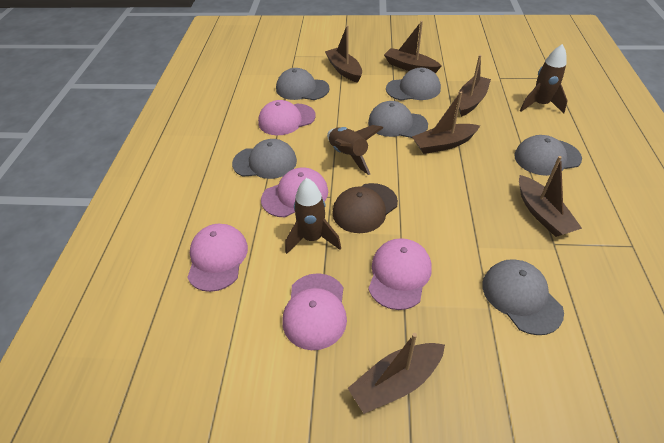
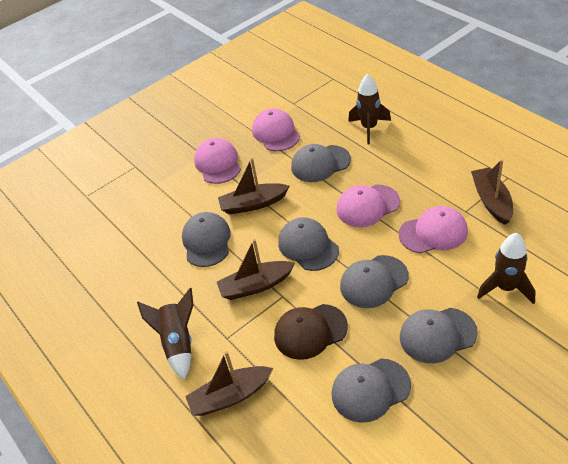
brown boat: [325,25,362,83] [348,333,445,414] [384,21,442,73] [412,92,480,154] [458,55,491,117] [519,156,582,237] = 6 -> [185,351,273,416] [217,239,295,300] [218,158,289,214] [471,159,513,225] = 4
pink cap: [187,224,248,292] [258,100,316,135] [261,167,328,217] [283,273,347,350] [368,238,432,310] = 5 -> [194,138,241,184] [252,109,300,151] [336,185,400,227] [399,206,468,253] = 4

